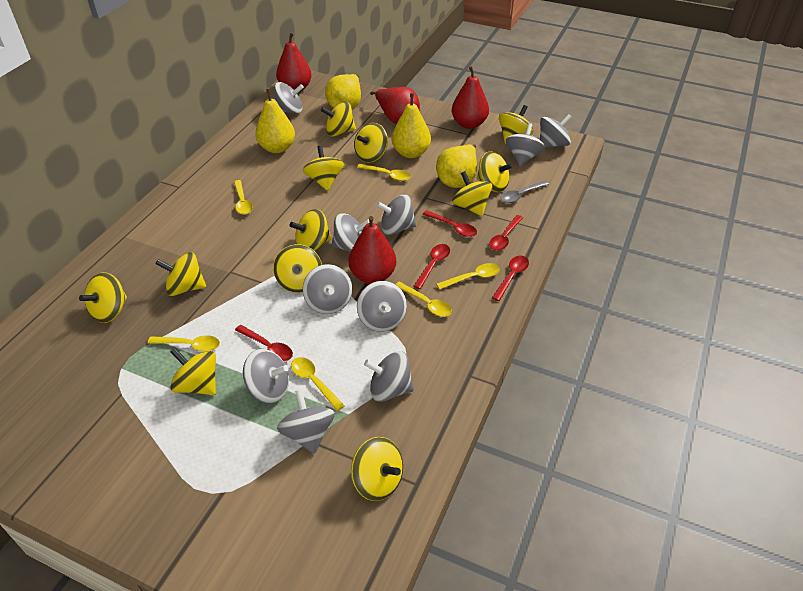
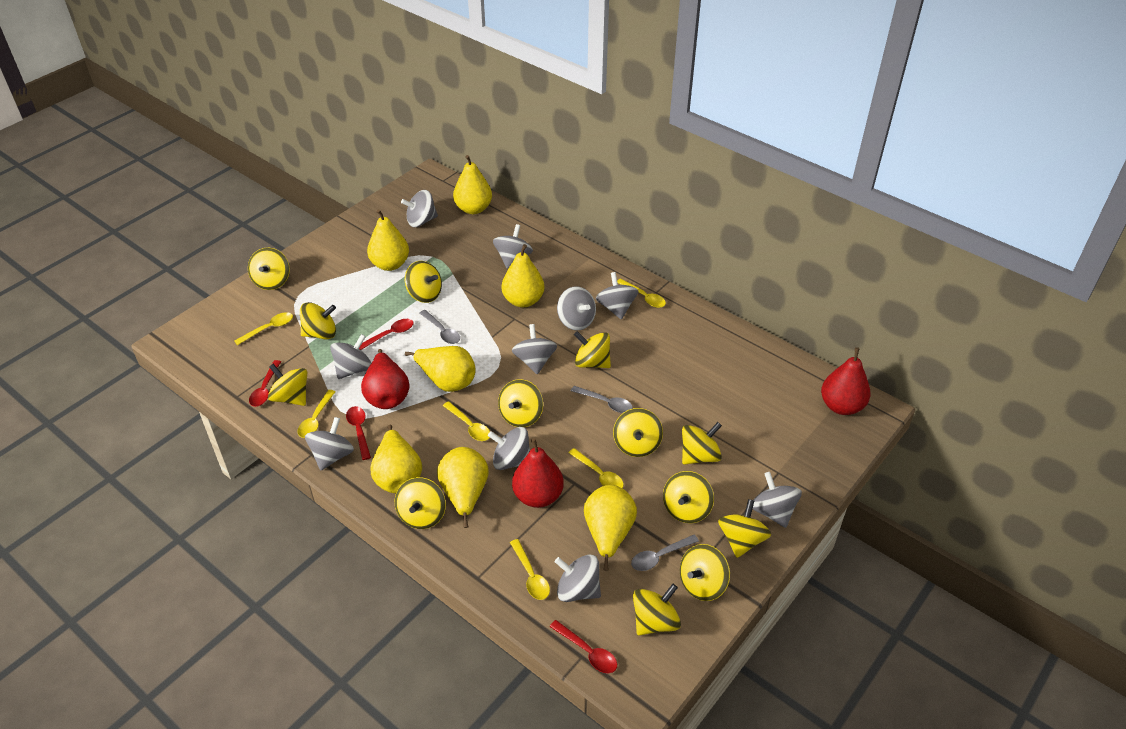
grey spoon: [501,180,549,203] = 1 -> [420,310,460,344] [571,386,633,413] [631,535,699,571] = 3
red pear: [276,32,312,92] [348,216,396,284] [370,87,420,124] [452,66,489,129] = 4 -> [361,349,409,409] [512,438,564,508] [821,347,870,415] = 3
red spoon: [235,325,293,361] [413,244,450,289] [423,210,477,237] [489,215,523,251] [492,256,529,301] = 5 -> [249,360,281,407] [346,406,371,460] [359,319,414,350] [550,620,617,673] = 4
yellow pear: [255,89,295,153] [325,74,361,110] [392,93,431,158] [436,144,477,188] = 4 -> [367,209,409,271] [370,425,422,493] [405,346,476,392] [437,447,489,528] [453,155,492,214] [502,244,545,307] [584,485,637,570] = 7
yellow spinning top: [79,272,127,323] [156,252,206,296] [170,348,216,395] [273,244,322,293] [290,209,331,251] [303,146,344,191] [321,102,356,137] [351,437,403,501] [354,123,388,163] [452,171,492,216] [477,151,513,192] [499,105,533,144] = 12 -> [248,248,290,290] [268,364,307,406] [300,302,336,339] [395,477,446,529] [405,261,442,303] [498,379,543,427] [574,331,611,368] [613,408,663,457] [633,584,681,635] [663,471,714,523] [680,544,730,601] [682,422,722,465] [718,499,771,558] = 13

